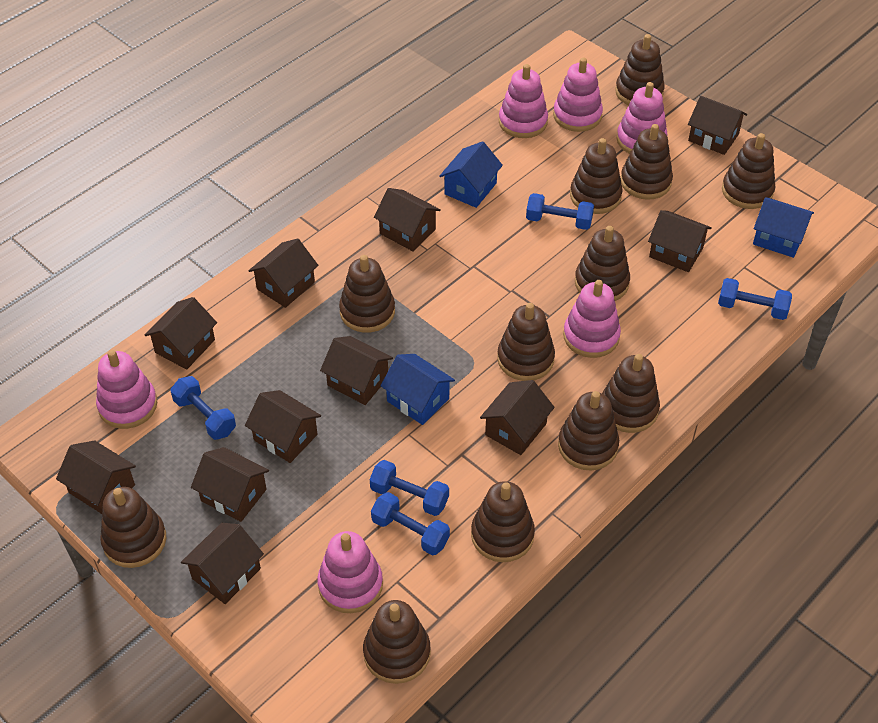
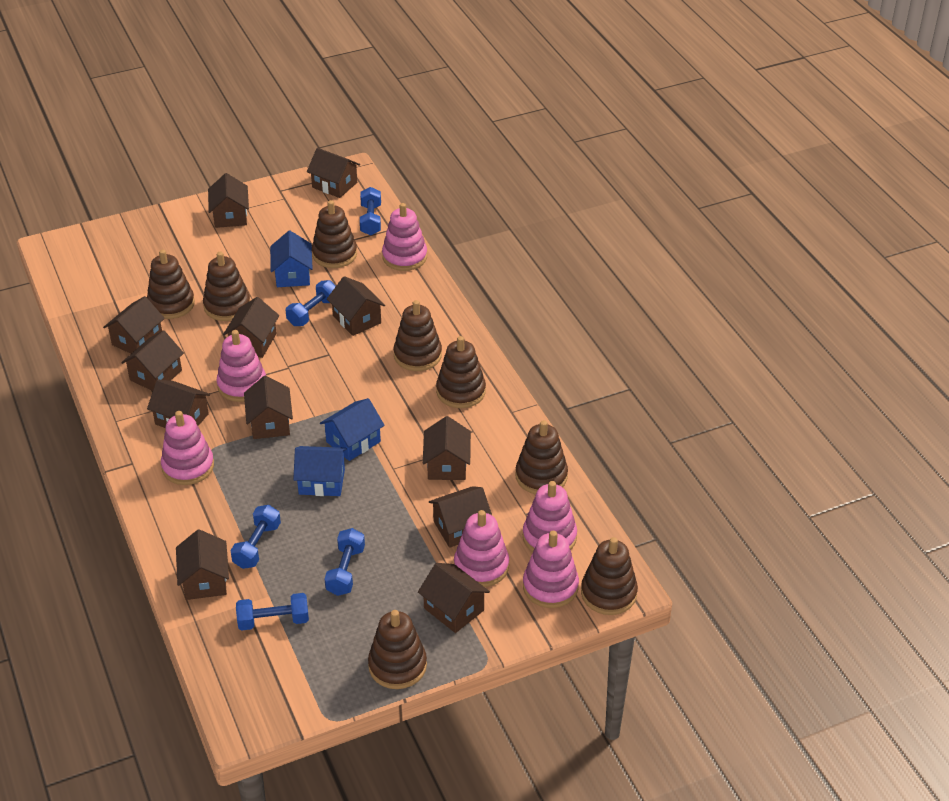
brown house: [56,440,136,514] [145,297,217,370] [181,523,264,604] [191,447,269,522] [245,390,321,463] [248,238,318,308] [320,336,393,405] [374,188,440,252] [480,380,555,455] [648,210,712,272] [688,96,747,155] = 11 -> [103,296,165,354] [121,330,184,391] [147,380,210,428] [176,529,229,600] [208,173,249,228] [223,297,279,358] [244,375,293,439] [307,148,360,198] [327,276,385,336] [418,563,490,633] [423,416,471,480] [429,486,492,548] = 12
brown stacking toy: [100,487,166,568] [339,255,395,333] [363,600,431,684] [471,481,535,562] [497,303,555,381] [558,391,619,470] [570,138,623,214] [575,226,630,301] [602,354,660,433] [615,34,665,105] [621,124,673,200] [722,133,775,209] = 12 -> [147,250,195,319] [203,252,250,321] [312,200,357,268] [368,610,427,689] [393,300,442,371] [436,336,486,408] [515,420,568,494] [581,537,638,615] = 8

